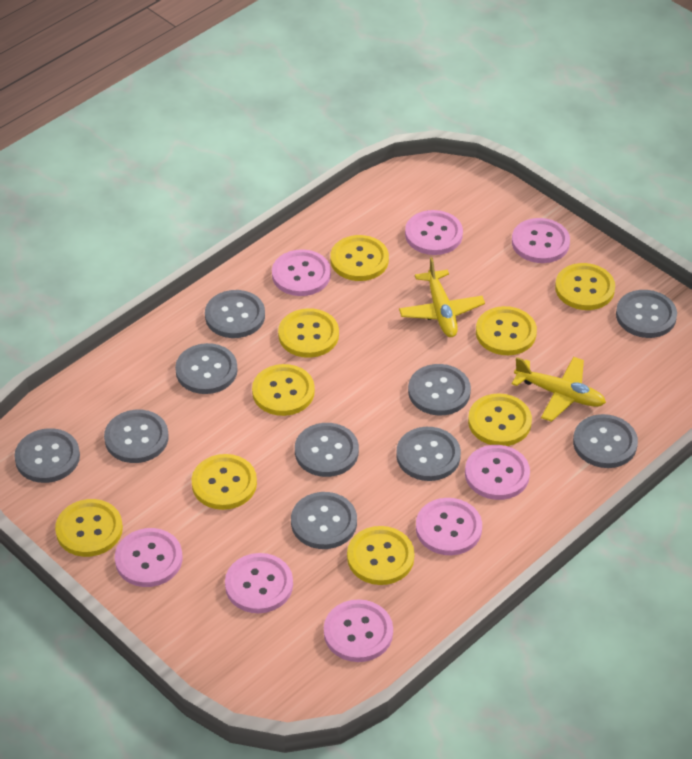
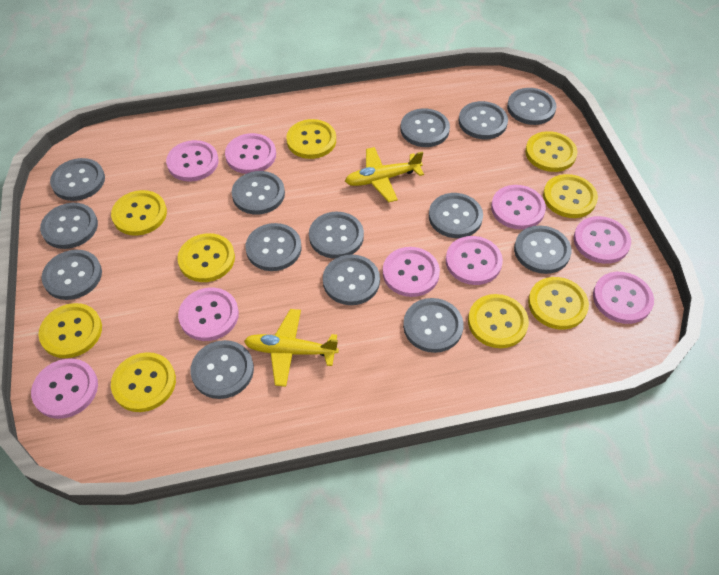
grey button: [14,428,80,483] [104,410,169,463] [175,343,238,394] [205,290,265,338] [291,492,357,549] [295,423,359,477] [396,427,461,481] [408,364,471,415] [573,414,638,468] [616,290,677,338] = 10 -> [40,203,98,249] [41,250,102,300] [50,158,105,201] [190,340,254,399] [232,171,285,215] [246,223,302,271] [309,212,364,259] [323,254,380,305] [400,108,450,147] [403,298,464,353] [429,193,483,238] [459,101,508,139] [507,88,557,125] [514,225,572,274] = 14
pink button: [115,528,183,587] [225,553,293,613] [272,249,331,296] [324,599,393,662] [405,210,463,255] [416,498,482,555] [465,445,530,500] [512,218,570,263] = 8 -> [31,358,98,419] [166,140,219,182] [178,287,239,341] [225,133,276,174] [383,247,440,297] [446,236,503,285] [491,185,546,230] [574,216,631,264] [593,272,654,324] = 9

